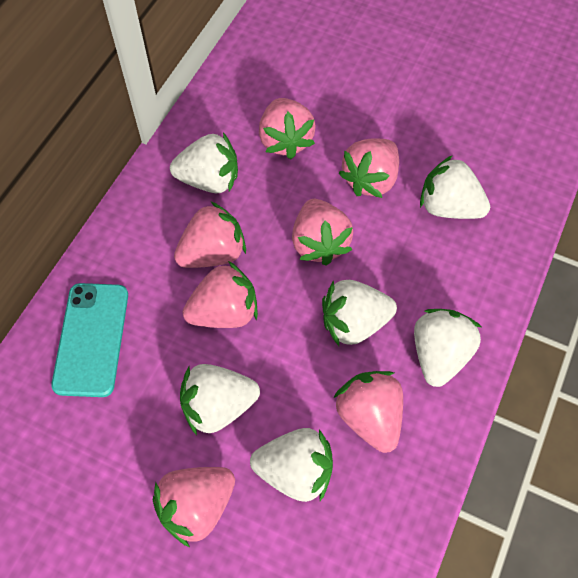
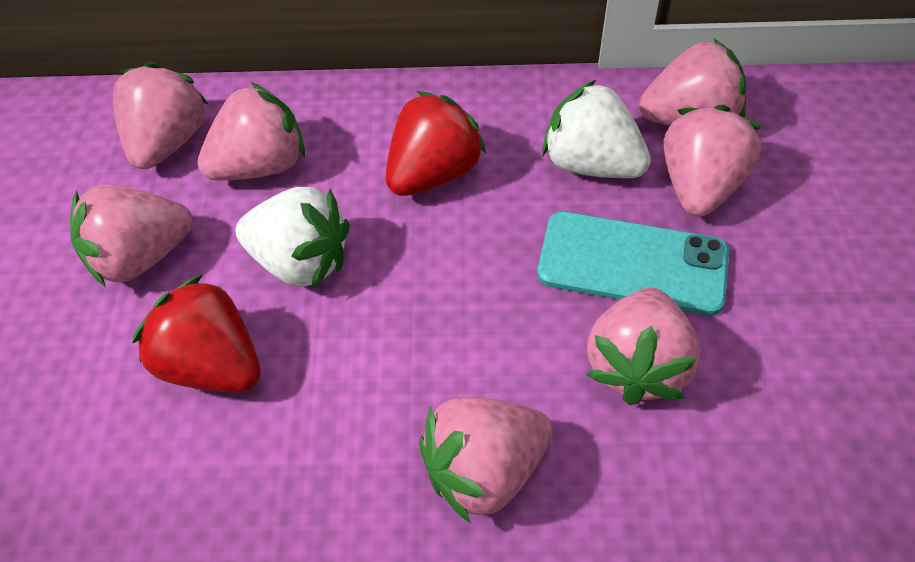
red strawberry: none = 0 -> [132,275,261,393] [386,91,486,196] = 2
white strawberry: [170,133,238,193] [180,364,260,435] [250,428,333,502] [322,280,397,346] [414,309,481,387] [420,155,490,219] = 6 -> [236,187,350,289] [542,79,651,178] = 2

